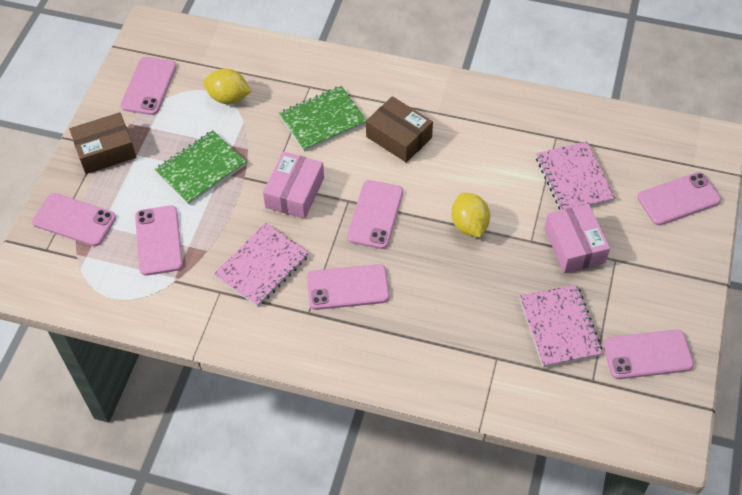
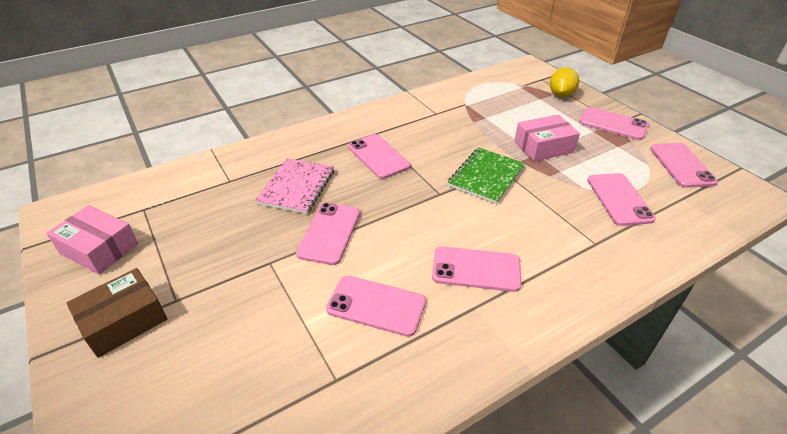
brown box: [69,112,136,174] [366,96,433,163] = 2 -> [66,268,167,358] = 1
green notebook: [155,130,246,205] [279,86,366,152] = 2 -> [448,148,525,204] = 1
pink notebook: [214,223,309,307] [520,284,603,367] [536,141,615,210] = 3 -> [255,158,334,214] = 1
yellow lemon: [203,69,252,104] [451,193,490,237] = 2 -> [550,67,579,97] = 1

